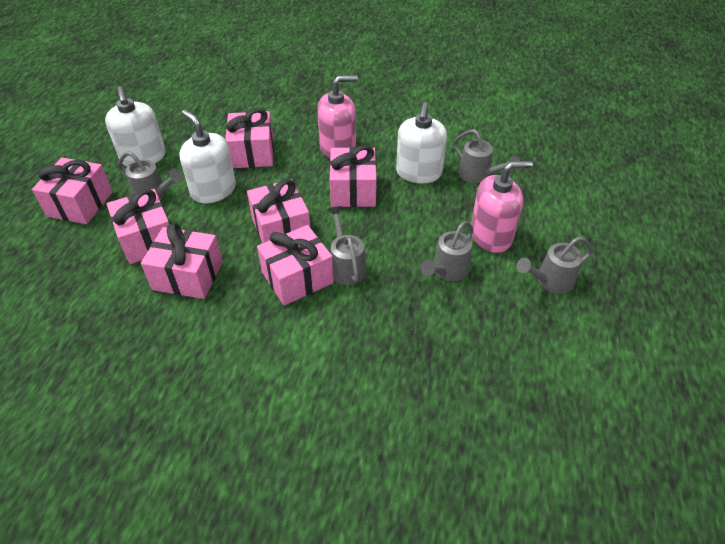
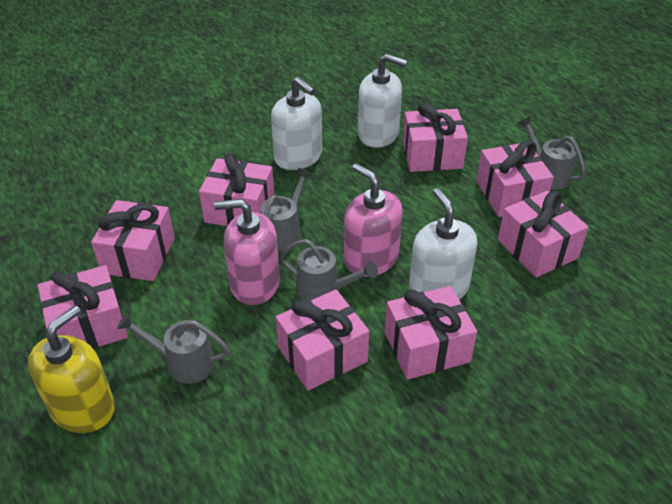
grey watering can: [118,151,182,200] [328,206,366,285] [421,221,473,281] [453,129,520,183] [517,237,593,294] = 5 -> [117,313,230,384] [261,168,313,251] [279,239,378,301] [518,116,586,190] = 4
pink gift: [32,157,113,224] [107,189,170,264] [141,223,223,299] [225,108,274,168] [247,179,310,243] [257,225,334,306] [329,145,377,207] = 7 -> [38,265,128,349] [91,200,175,281] [199,153,274,226] [276,290,369,391] [385,286,477,380] [402,103,468,172] [476,141,554,217] [498,191,589,277] = 8
yellow soap dispenser: none = 0 -> [28,305,115,433] = 1

